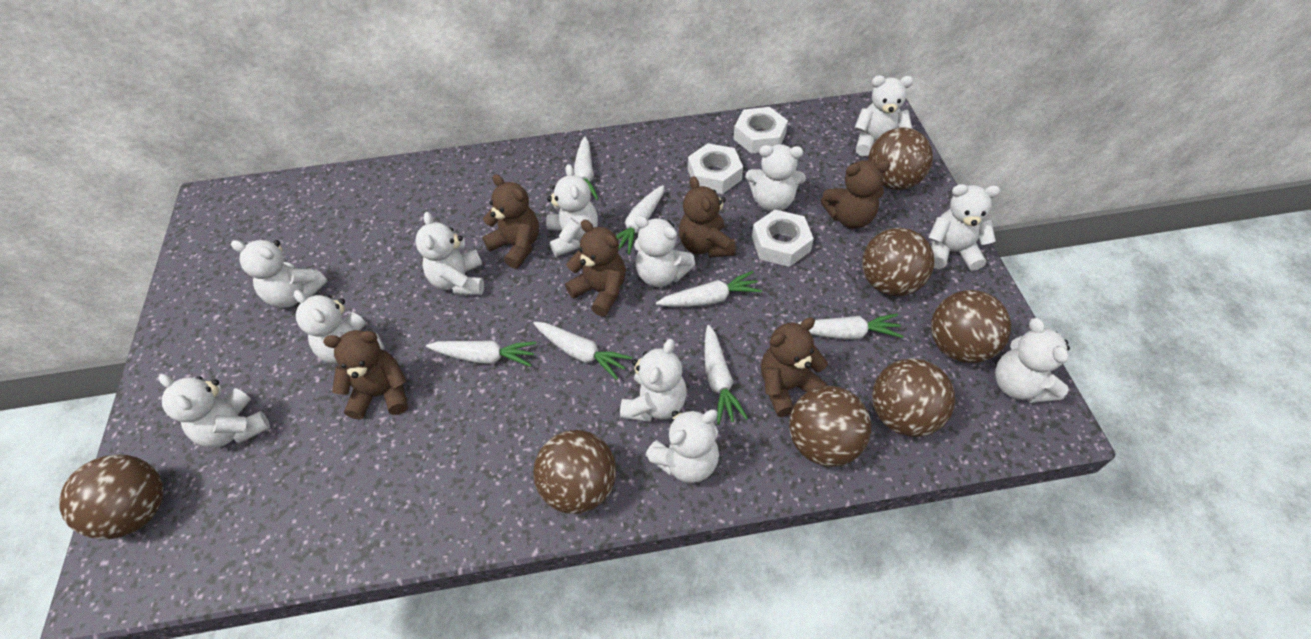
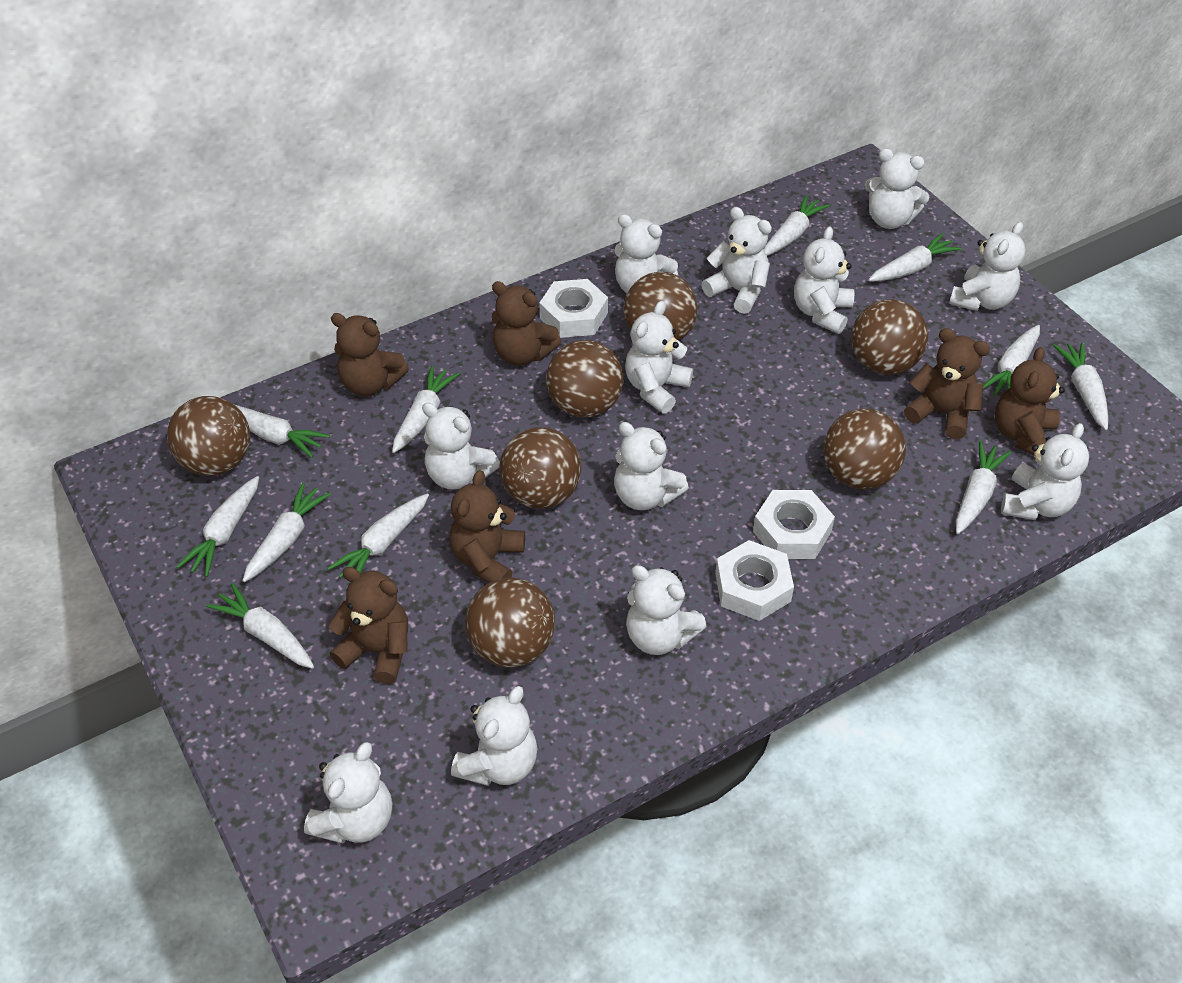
white carrot: [426,340,537,367] [533,322,632,380] [574,137,598,200] [616,185,664,255] [656,271,762,307] [704,325,748,425] [798,314,904,340] = 7 -> [177,476,259,577] [206,583,314,669] [235,405,330,458] [242,483,331,582] [327,493,429,578] [392,365,460,453] [764,195,830,256] [868,233,962,281] [956,441,1011,534] [983,325,1040,396] [1053,342,1108,430] = 11

